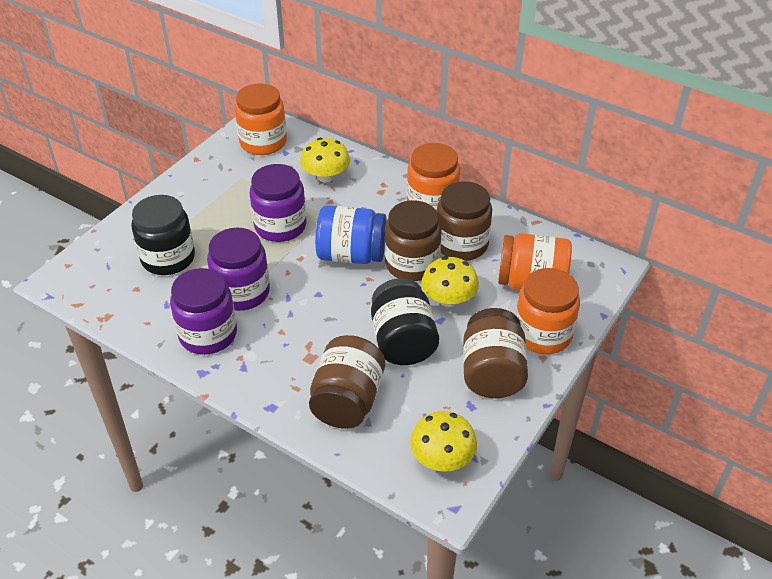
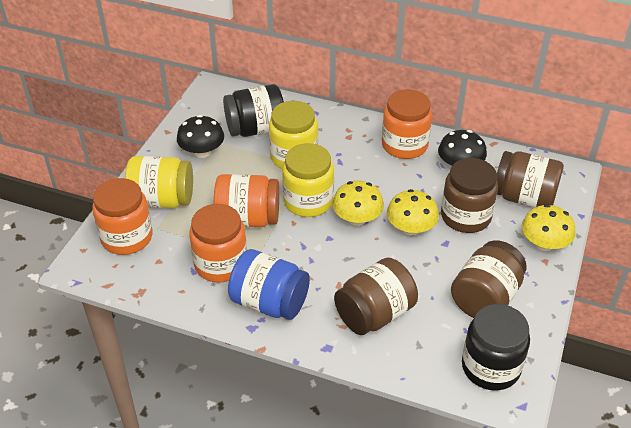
black mushroom: none = 0 -> [177,115,224,158] [438,130,487,167] = 2
purple jar: [170,268,237,355] [207,227,270,311] [250,164,306,242] = 3 -> none = 0
yellow jar: none = 0 -> [125,156,193,208] [269,101,318,169] [282,143,334,217] = 3

